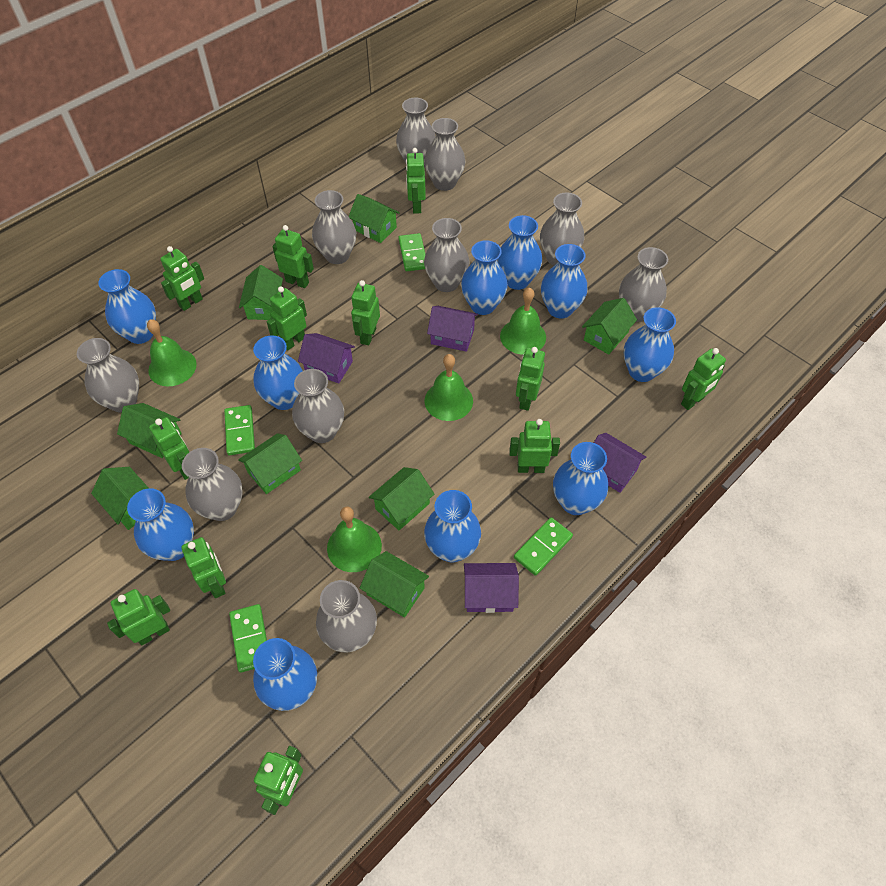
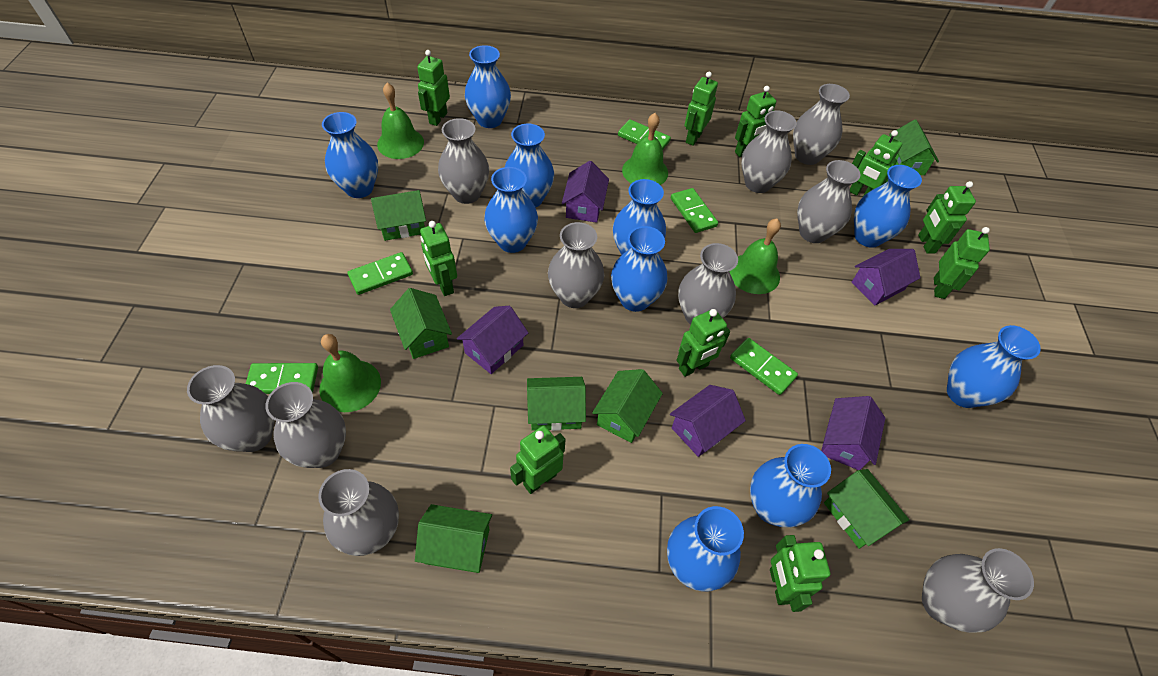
green domino: [224,405,255,455] [229,604,267,673] [398,233,425,271] [514,517,573,576] = 4 -> [246,363,318,394] [347,252,413,295] [618,119,671,150] [671,188,718,233] [730,338,798,395] = 5
green house: [91,467,148,530] [117,403,182,458] [238,433,302,494] [239,265,283,320] [348,194,400,243] [360,551,429,618] [369,467,434,530] [582,298,637,355] = 8 -> [371,190,426,241] [390,288,452,359] [415,504,492,573] [527,377,586,431] [592,369,663,443] [824,469,909,549] [889,120,939,175] = 7
green robot: [107,589,170,645] [149,417,189,480] [160,246,204,311] [181,537,226,598] [254,746,303,815] [266,286,307,351] [272,225,314,288] [351,280,380,345] [406,148,426,214] [509,419,560,473] [516,347,545,411] [681,348,726,410] = 12 -> [417,50,450,126] [420,221,457,296] [510,425,565,494] [677,309,730,377] [684,72,718,146] [735,86,776,157] [770,535,830,612] [850,130,902,196] [918,181,976,254] [934,227,990,299] = 10
purple house: [298,333,355,384] [427,306,478,352] [464,563,519,613] [594,433,646,493] = 4 -> [457,306,528,374] [562,161,609,223] [670,385,746,457] [821,396,885,470] [852,249,920,306] = 5

